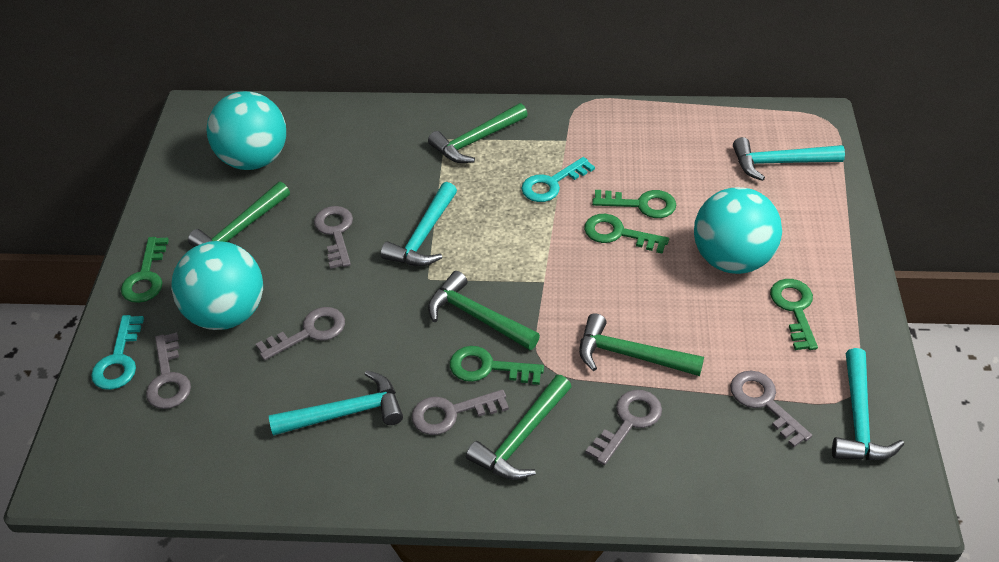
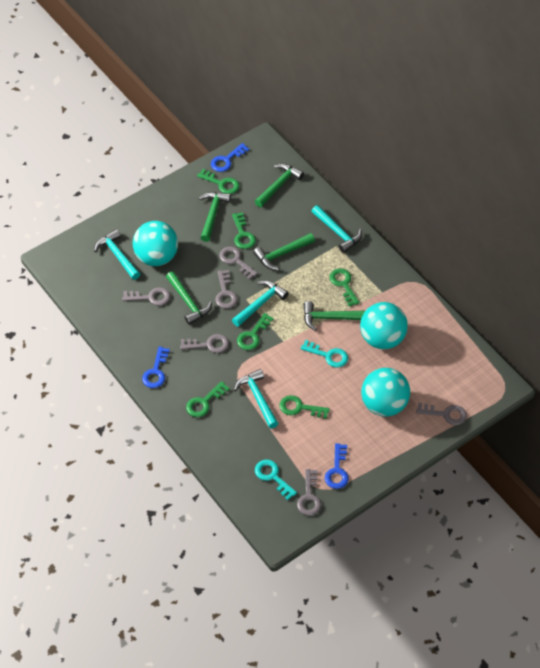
blue key: none = 0 -> [142,347,170,388] [211,143,249,172] [325,443,349,489] = 3
green key: [121,237,169,303] [450,346,544,385] [584,214,669,254] [592,190,676,218] [770,279,818,350] = 5 -> [186,381,230,417] [197,169,239,194] [232,212,256,249] [237,313,274,350] [280,395,330,419] [329,268,360,306] = 6

